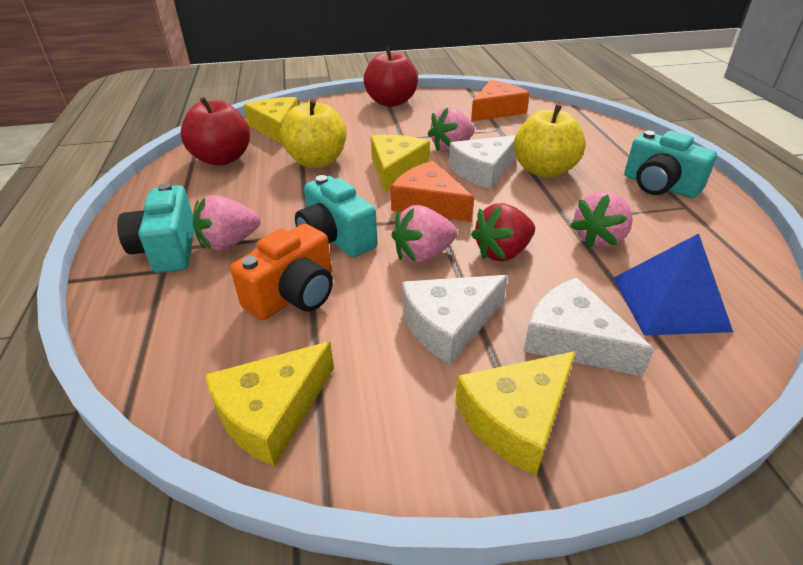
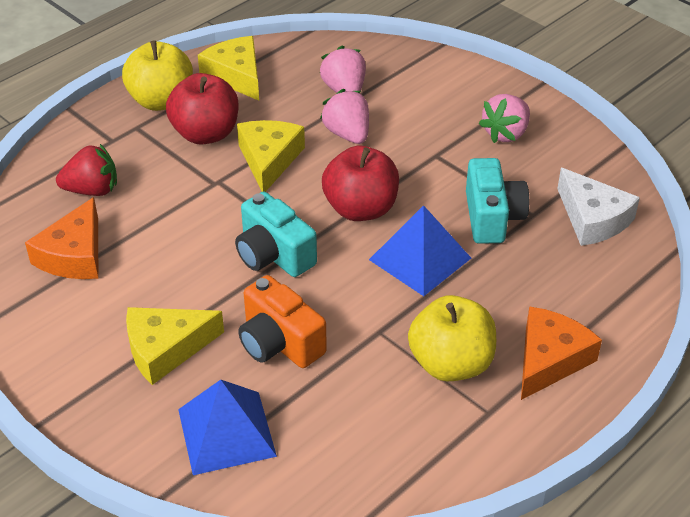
blue pyramid: [613,233,733,336] = 1 -> [178,380,277,475] [369,205,471,296] = 2
pink strawberry: [193,195,261,251] [392,205,457,263] [428,107,475,152] [571,191,633,248] = 4 -> [320,46,366,94] [320,89,369,144] [479,94,530,143] = 3
turquoise camera: [117,183,194,273] [295,175,377,257] [624,131,717,198] = 3 -> [235,192,317,277] [466,158,529,244] = 2
white cheese: [402,275,508,365] [449,135,516,189] [523,277,654,377] = 3 -> [557,168,640,246] = 1
yellow cheese: [205,341,334,467] [244,97,298,145] [371,135,430,193] [455,351,576,476] = 4 -> [126,307,224,385] [198,36,259,101] [237,120,305,192] = 3

